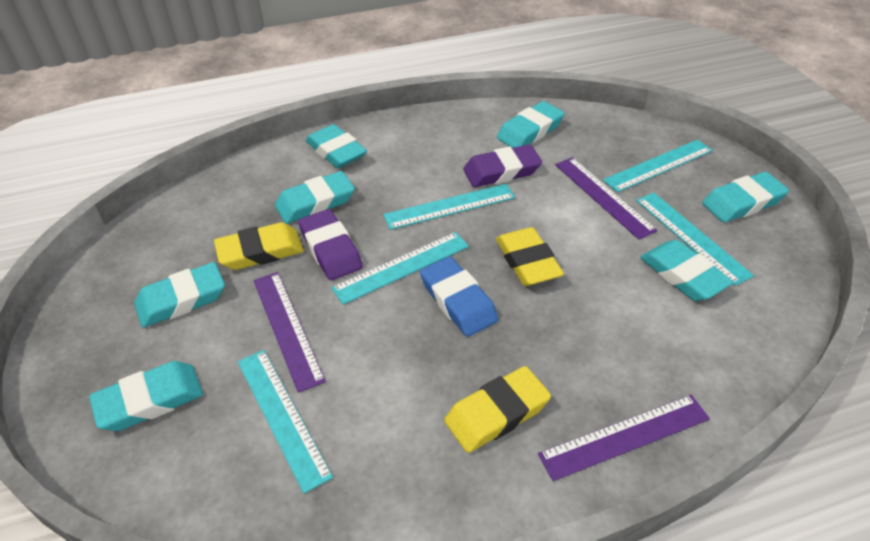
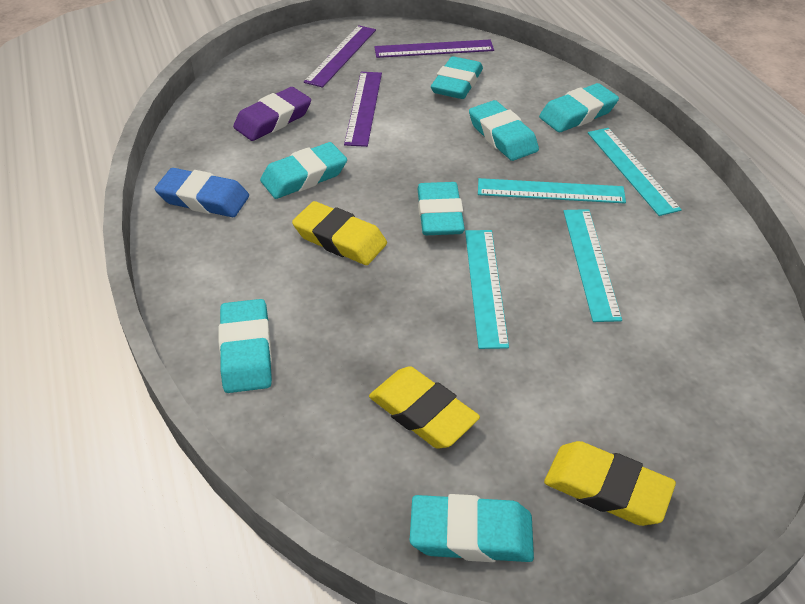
purple eraser: [298,209,363,280] [463,144,542,187] = 2 -> [233,87,311,141] = 1
turquoise ruler: [238,350,333,494] [331,232,469,305] [383,184,515,230] [603,140,713,192] [636,193,754,286] = 5 -> [465,230,509,349] [478,178,626,203] [563,209,622,322] [588,128,682,216] = 4

